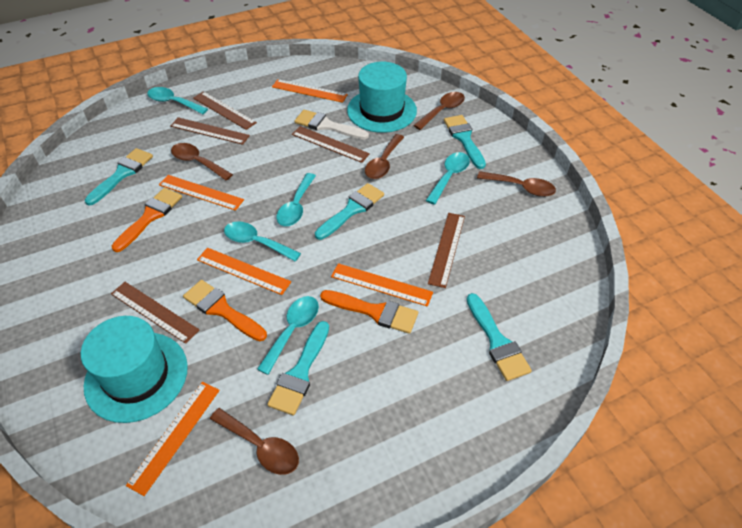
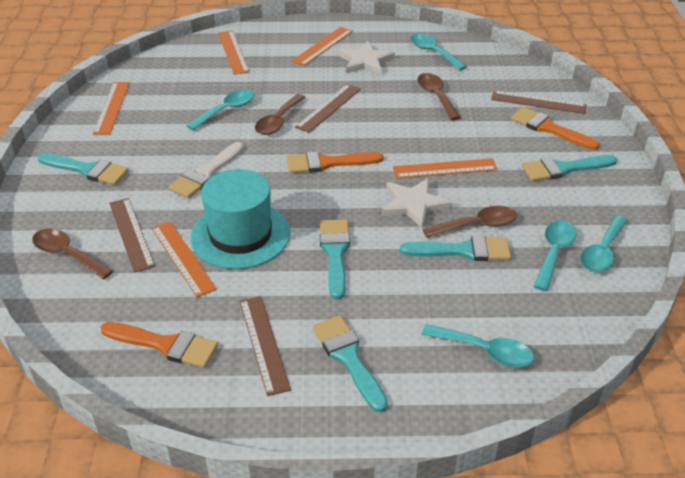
brown ruler: [111,282,199,344] [170,117,250,145] [193,91,257,130] [292,126,370,163] [428,213,465,288] = 5 -> [109,198,155,273] [240,296,291,396] [295,84,361,133] [491,91,587,114] = 4
brown spoon: [171,143,233,181] [210,408,299,475] [365,134,404,179] [413,92,465,130] [477,171,556,197] = 5 -> [32,228,113,279] [255,94,306,135] [417,73,461,120] [423,206,517,238] = 4
turquoise hat: [81,316,188,423] [347,62,417,133] = 2 -> [191,169,290,269] = 1
white star: none = 0 -> [338,41,395,75] [381,178,452,229] = 2

